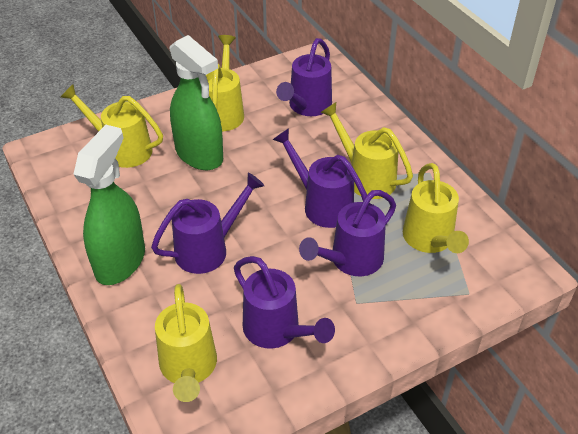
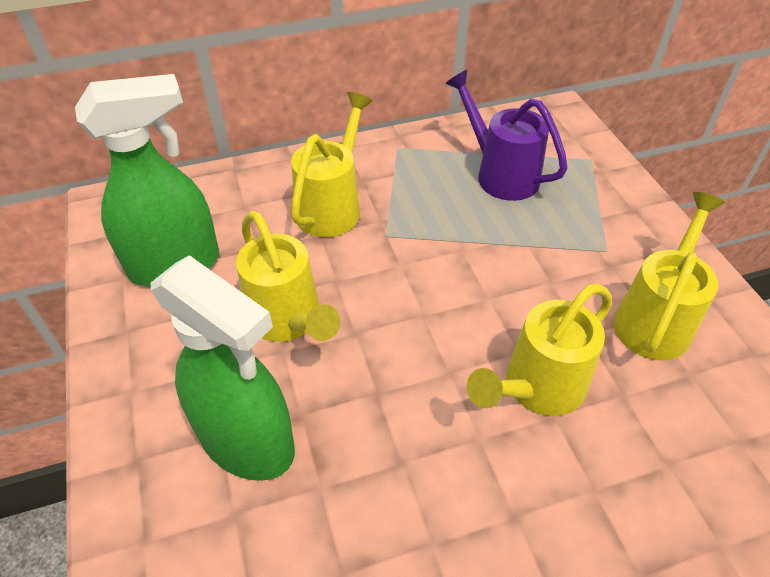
purple watering can: [151,173,264,274] [234,256,335,349] [272,128,367,228] [276,38,332,116] [299,190,396,276] = 5 -> [445,70,567,201] = 1
yellow watering can: [60,84,163,168] [155,284,217,402] [206,35,244,131] [320,102,413,199] [403,163,469,253] = 5 -> [236,211,340,342] [291,92,373,237] [467,284,612,416] [613,192,725,360] = 4

